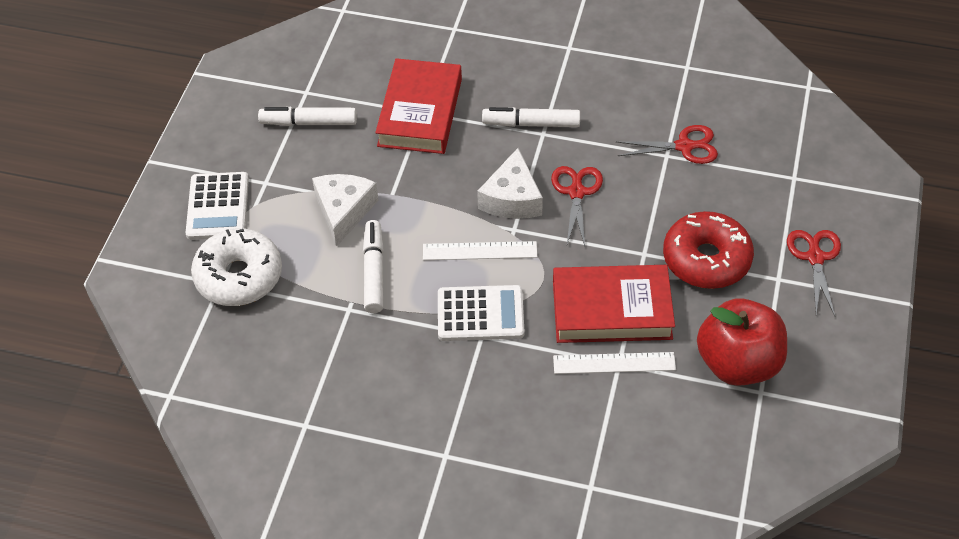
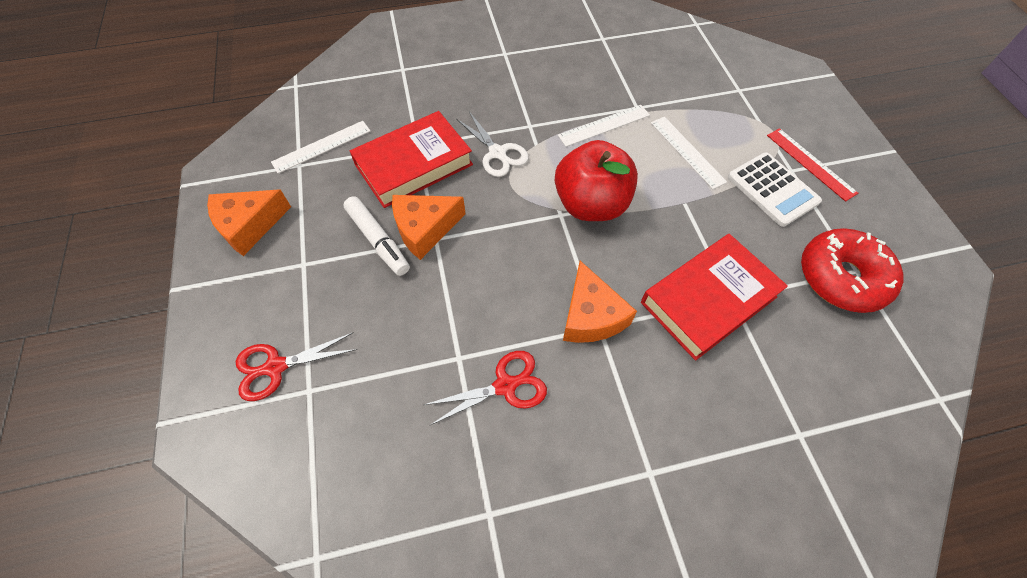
orange cheese: none = 0 -> [207,189,291,256] [392,195,466,260] [563,261,637,343] = 3
red ruler: none = 0 -> [767,128,858,202] = 1
red scissors: [551,166,603,246] [616,125,718,164] [787,230,841,316] = 3 -> [236,332,357,401] [424,351,547,426] = 2
white calculator: [185,172,249,240] [438,285,524,341] = 2 -> [728,153,822,227] = 1
white cheese: [312,174,379,246] [477,148,543,219] = 2 -> none = 0
white donut: [191,228,282,306] = 1 -> none = 0
white marker: [258,107,357,126] [363,220,384,313] [482,107,580,127] = 3 -> [343,196,410,276] = 1
white ruler: [423,241,537,260] [553,352,676,374] = 2 -> [271,121,371,174] [558,105,650,147] [651,117,727,189] = 3
white scissors: none = 0 -> [456,112,529,177] = 1

